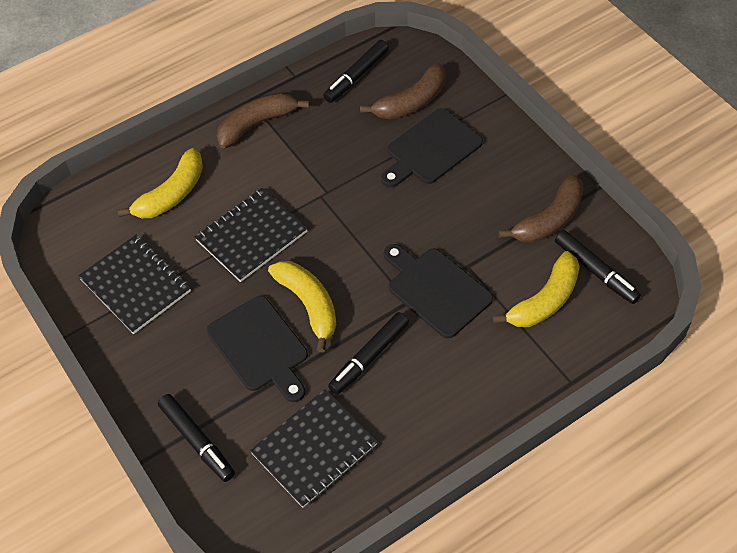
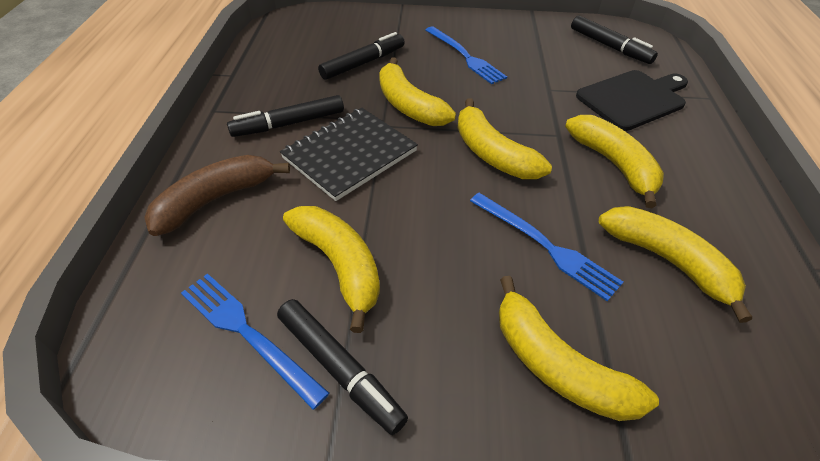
black cutting board: [207,296,308,402] [381,108,483,188] [384,244,493,339] = 3 -> [576,70,688,131] = 1
black notebook: [78,234,191,334] [195,188,308,282] [250,389,378,508] = 3 -> [280,108,418,201] = 1
blue fork: none = 0 -> [181,274,329,410] [426,26,507,84] [470,193,623,301] = 3
brown banana: [217,93,309,149] [360,63,445,119] [499,174,584,243] = 3 -> [144,155,290,236] = 1
yellow banana: [118,148,203,218] [268,261,336,352] [493,251,580,327] = 3 -> [283,206,380,333] [379,57,456,126] [457,98,552,179] [499,276,659,421] [565,115,664,208] [599,206,752,323] = 6

